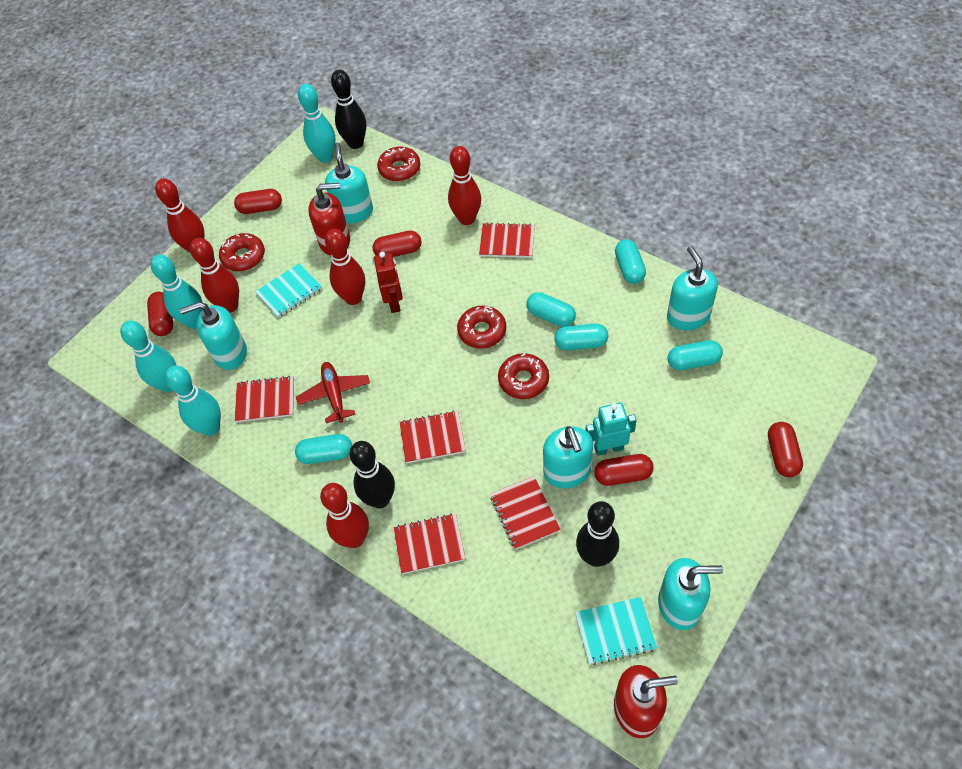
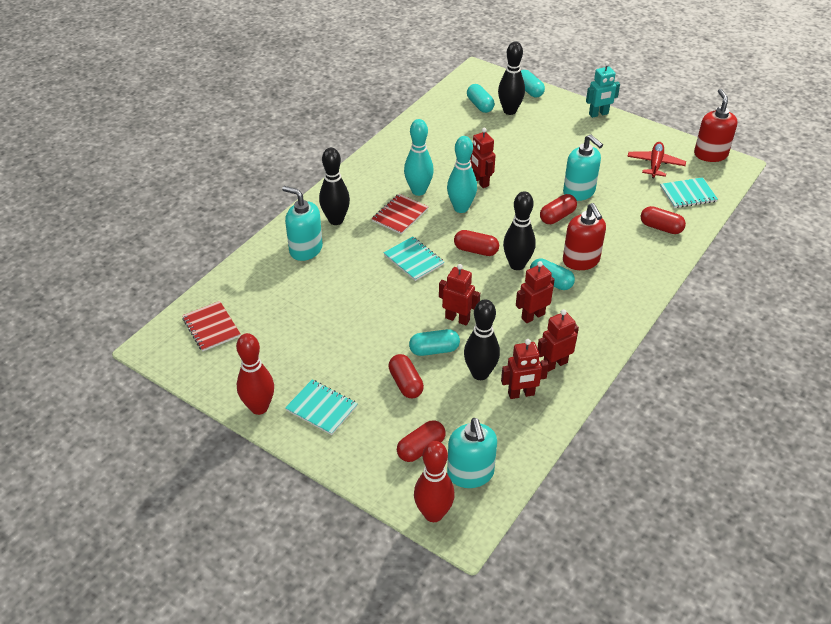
black bowling pin: [331,70,366,149] [350,441,395,508] [576,501,619,567] = 3 -> [319,148,350,225] [464,299,500,380] [498,41,525,115] [503,191,536,270] = 4
red bowling pin: [155,178,205,253] [190,238,239,313] [320,483,369,548] [325,229,365,305] [448,146,481,225] = 5 -> [236,333,274,415] [414,441,455,522] = 2
red donut: [219,233,265,271] [377,147,420,181] [457,306,506,348] [498,353,549,399] = 4 -> none = 0
red notebook: [235,376,294,422] [393,513,466,574] [399,411,466,463] [479,223,535,258] [490,476,561,550] = 5 -> [182,301,241,351] [372,194,428,234] = 2
red robot: [374,252,403,313] = 1 -> [439,264,480,325] [470,128,496,188] [501,339,549,399] [516,261,555,323] [537,309,579,372] = 5
turquoise bowling pin: [120,320,177,392] [151,254,203,329] [165,366,221,436] [298,84,335,163] = 4 -> [404,119,434,196] [447,136,477,213] = 2
turquoise capsule: [295,434,352,464] [526,292,576,327] [554,323,608,350] [615,239,646,284] [668,340,723,370] = 5 -> [409,329,460,356] [467,84,495,113] [521,70,545,97] [530,258,575,290] = 4
turquoise notebook: [255,263,322,318] [575,597,657,665] = 2 -> [285,380,358,435] [384,236,444,281] [660,177,718,208] = 3
turquoise soap dispenser: [180,302,247,370] [325,143,373,224] [543,426,593,488] [658,558,723,630] [667,246,718,330] = 5 -> [282,186,323,261] [447,418,497,488] [563,135,603,201] = 3

